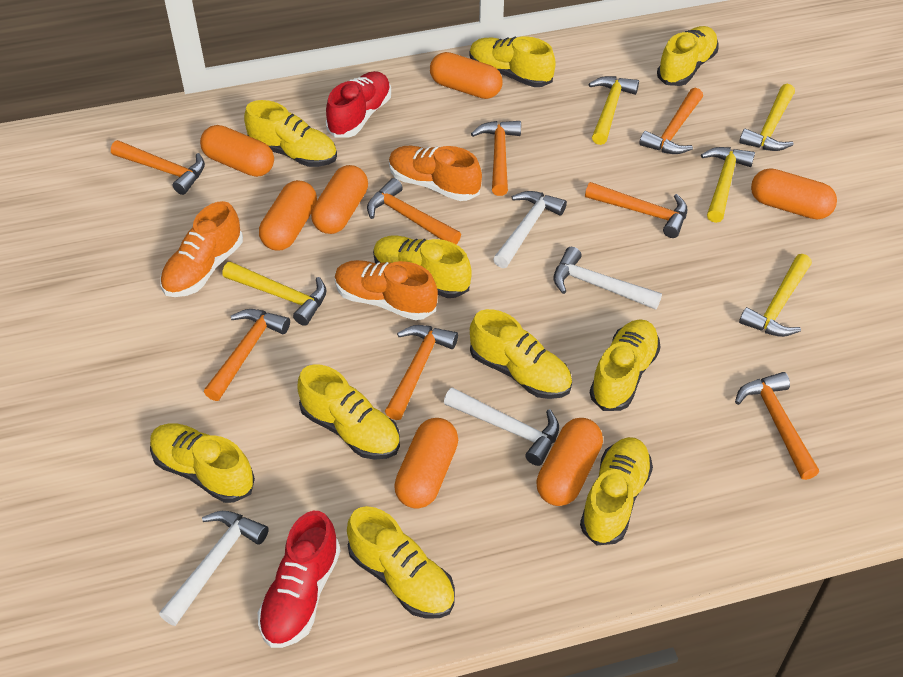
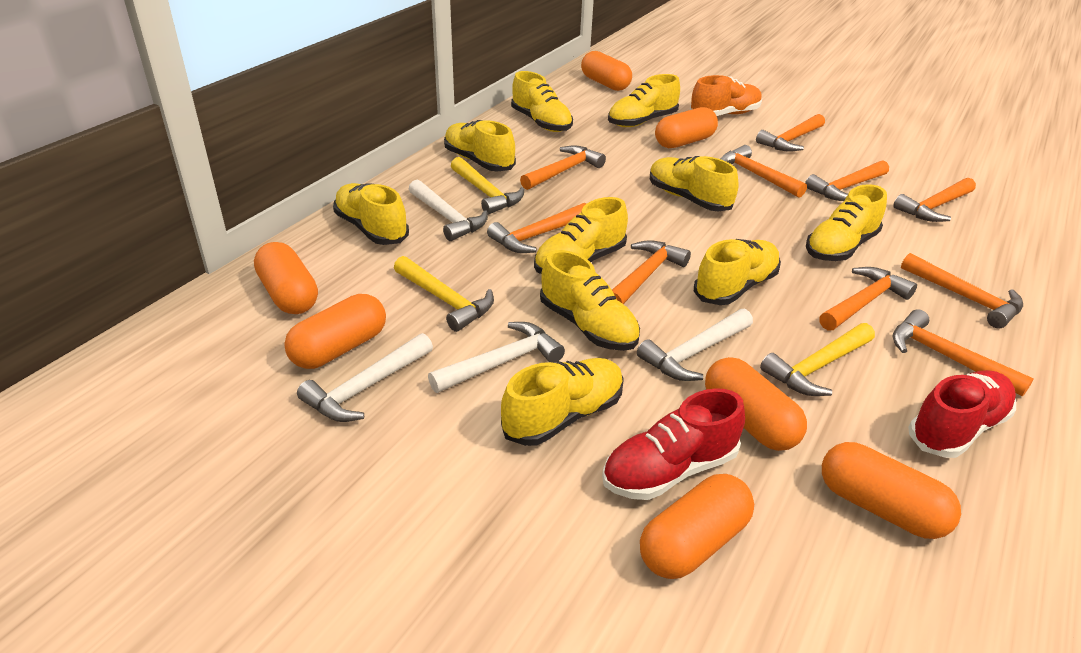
orange hammer: [111,140,205,195] [204,309,290,401] [367,178,461,244] [385,325,458,420] [471,121,521,196] [585,182,688,238] [639,88,703,154] [735,372,819,480] = 8 -> [487,203,586,253] [520,145,606,190] [612,240,691,304] [720,145,807,198] [756,114,825,152] [805,160,889,201] [819,267,917,331] [893,178,976,222] [893,309,1034,397] [901,253,1023,329] = 10
orange shoe: [160,201,243,297] [335,260,438,320] [389,146,482,201] = 3 -> [690,75,762,116] = 1
yellow hammer: [222,262,327,326] [589,76,639,145] [701,147,755,223] [739,84,795,151] [739,254,812,337] = 5 -> [394,256,494,332] [451,157,524,215] [760,323,875,396] = 3

